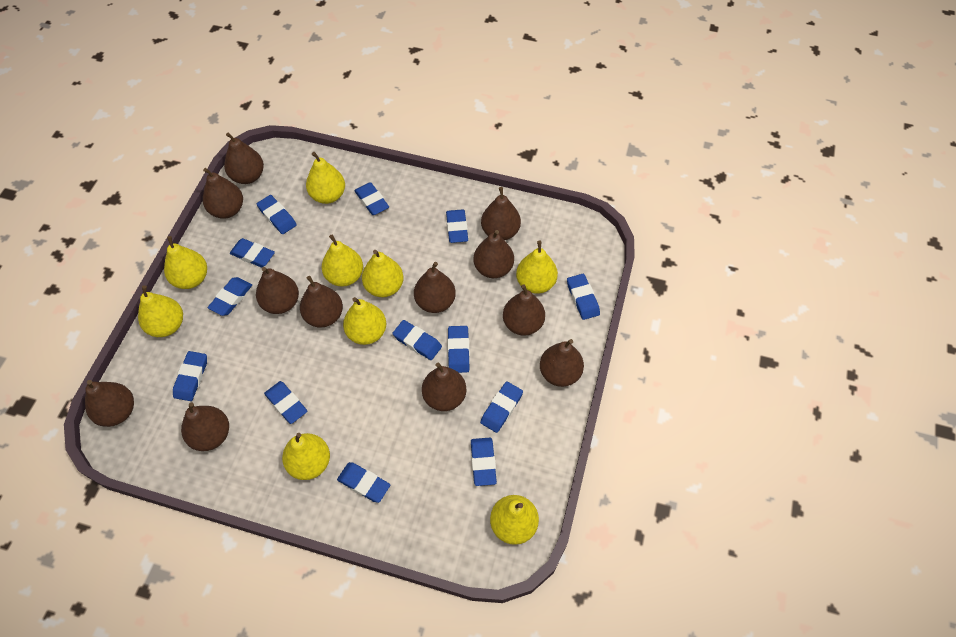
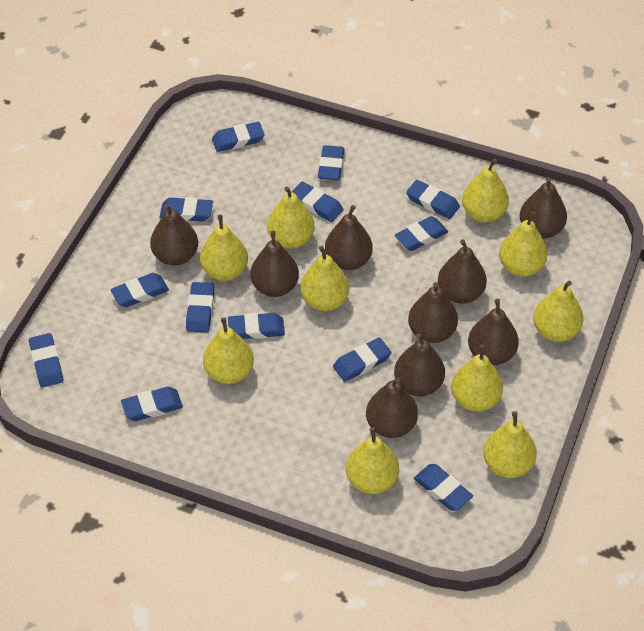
brown pear: [85,380,134,427] [181,402,229,451] [203,168,243,219] [224,132,264,184] [256,267,299,314] [300,276,343,328] [414,262,456,313] [422,362,466,411] [473,230,514,278] [481,187,521,240] [503,284,545,336] [540,339,584,387] = 12 -> [150,204,198,266] [250,230,299,297] [325,205,373,270] [366,377,418,438] [394,333,445,396] [408,282,458,343] [438,239,487,304] [468,299,519,365] [519,177,567,239] = 9
yellow pear: [138,285,183,337] [164,236,207,289] [282,433,330,480] [306,152,345,204] [322,235,363,287] [343,297,386,345] [362,250,404,297] [490,495,539,545] [516,241,558,294] = 9 -> [200,214,248,281] [203,317,254,384] [267,187,315,248] [300,246,349,311] [346,427,399,494] [451,345,503,412] [462,158,509,222] [483,411,537,478] [499,211,548,277] [533,281,583,342] = 10

